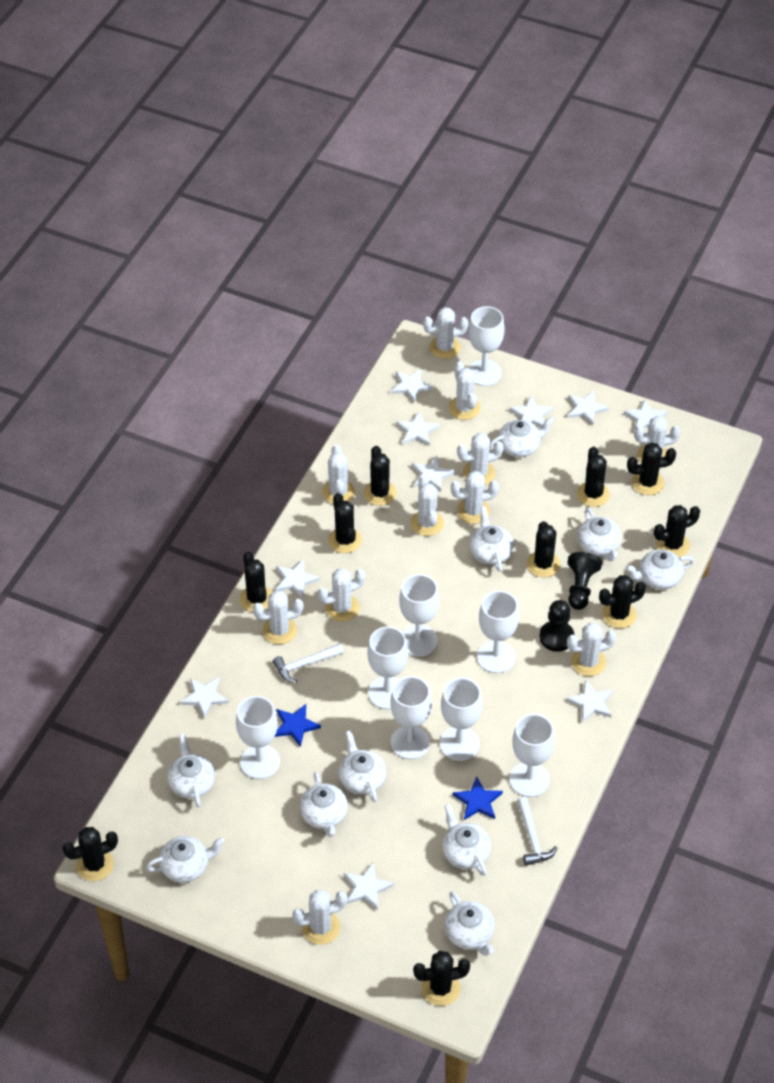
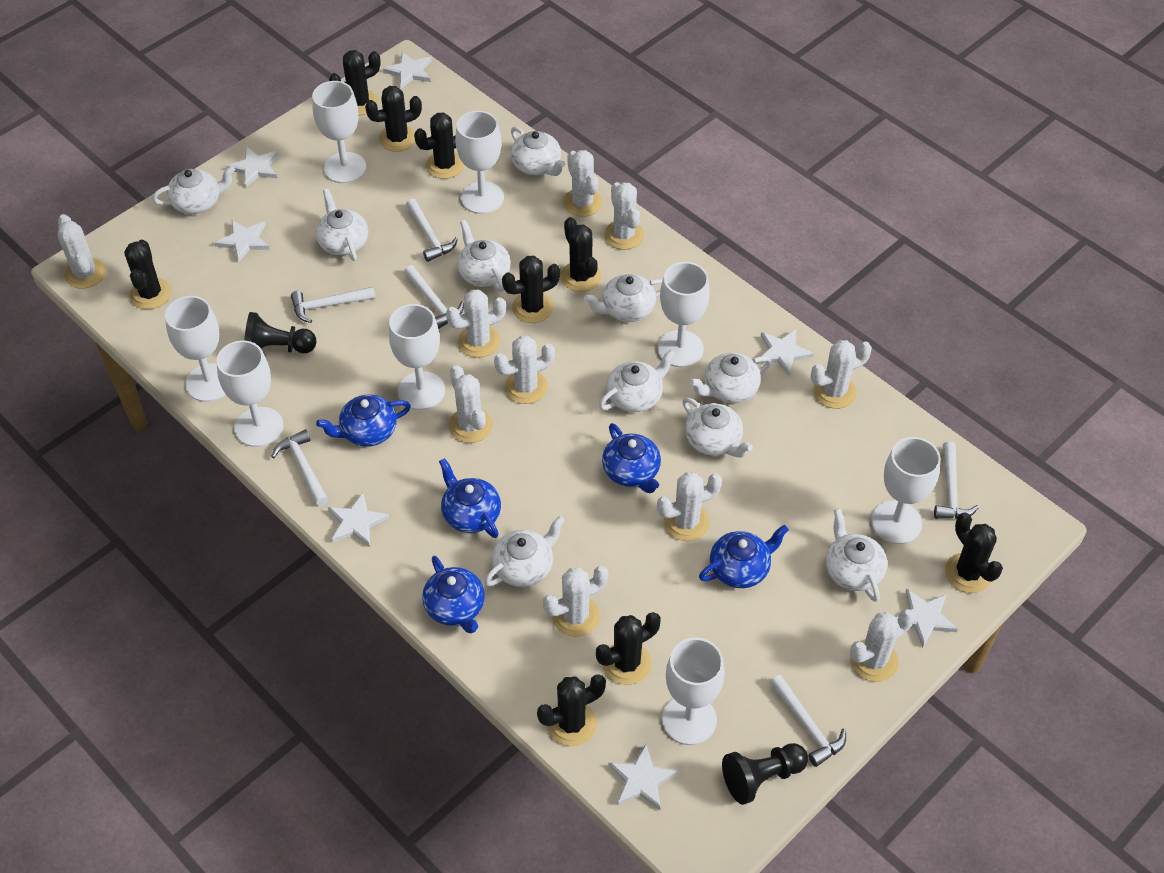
black cactus: [63,827,118,881] [240,551,272,612] [328,493,362,553] [364,446,397,506] [413,951,470,1006] [527,521,560,577] [577,447,610,507] [599,575,646,628] [627,443,676,495] [654,505,700,557] = 10 -> [124,240,171,309] [329,50,381,115] [365,86,422,152] [414,112,464,179] [502,256,560,323] [537,674,606,746] [560,217,601,292] [596,612,661,685] [945,513,1003,593] = 9
blue star: [275,704,321,747] [453,776,503,820] = 2 -> none = 0
blue teapot: none = 0 -> [316,395,411,447] [422,556,485,633] [439,458,501,538] [602,423,661,493] [699,525,789,588] = 5
white cactus: [253,591,303,644] [292,890,348,945] [318,568,366,622] [322,445,355,504] [411,476,444,536] [423,307,468,359] [449,362,481,420] [451,471,499,524] [457,433,504,485] [567,623,616,676] [634,416,681,463] = 11 -> [58,214,106,289] [446,289,506,357] [449,365,493,443] [494,336,555,404] [543,566,608,637] [563,150,602,217] [604,182,644,250] [657,472,722,541] [811,340,872,408] [850,609,915,682] = 10
white hammer: [273,644,344,683] [517,797,557,866] = 2 -> [271,429,328,506] [291,287,375,323] [404,265,464,329] [406,199,458,262] [770,675,846,767] [934,441,979,519] = 6
white star: [180,677,229,718] [275,559,320,599] [344,863,394,910] [391,369,433,403] [396,412,440,446] [412,456,455,492] [509,396,553,427] [566,680,613,722] [567,391,609,425] [624,400,668,428] = 10 -> [215,220,270,262] [226,146,278,187] [328,493,389,547] [383,52,431,89] [609,744,678,810] [758,329,814,376] [897,588,958,648] = 7

